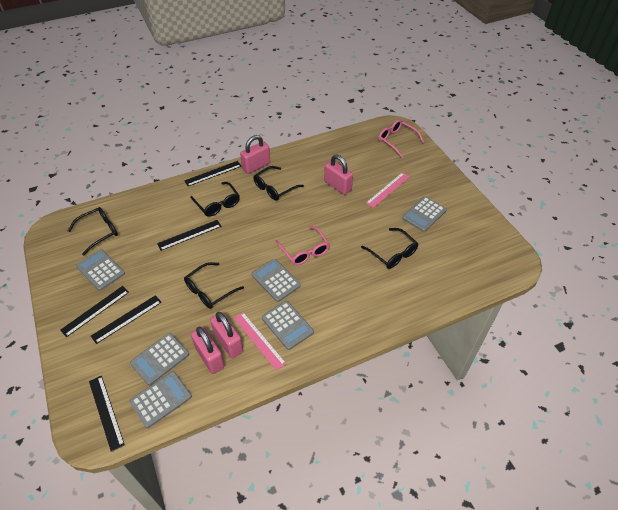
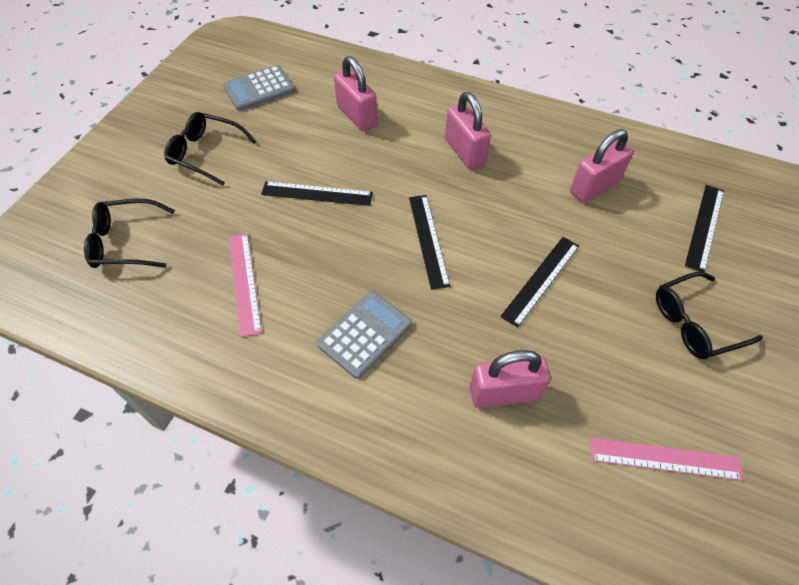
black glasses: [68,207,118,255] [184,262,244,309] [190,182,240,217] [253,166,304,201] [361,228,418,269] = 5 -> [84,199,175,268] [165,112,257,185] [656,272,763,359] = 3
black ruler: [60,286,129,337] [89,376,125,452] [91,295,162,344] [157,220,221,251] [184,161,242,186] = 5 -> [261,181,373,206] [409,195,450,290] [500,237,579,328] [685,185,724,272] = 4
grey calculator: [76,249,125,291] [129,371,192,428] [130,333,189,386] [251,259,301,302] [262,301,314,350] [402,196,447,232] = 6 -> [223,65,295,111] [317,291,412,379] = 2
pink glasses: [275,226,330,265] [378,120,424,158] = 2 -> none = 0

